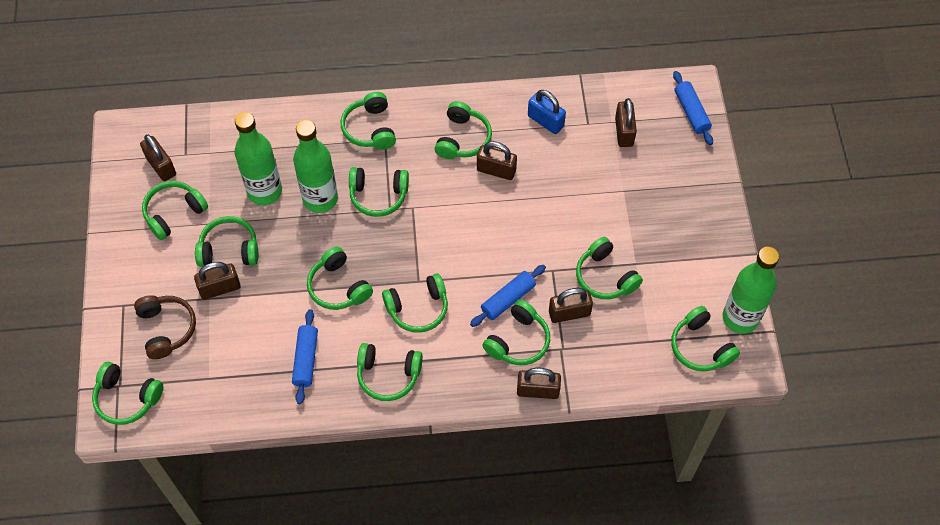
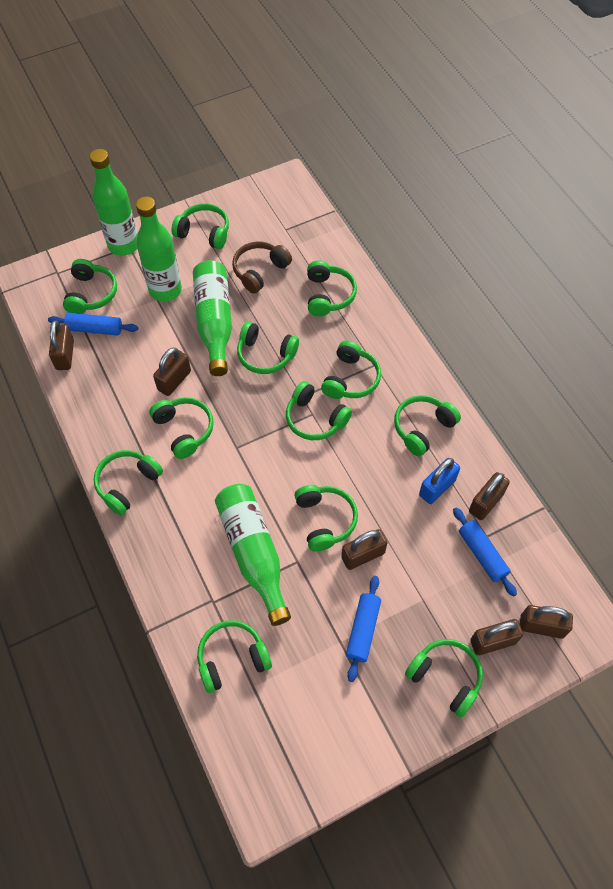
green bottle: [235,112,282,205] [293,120,338,213] [722,246,780,334] = 3 -> [90,149,138,256] [136,196,182,302] [193,260,232,376] [215,484,291,626] = 4

